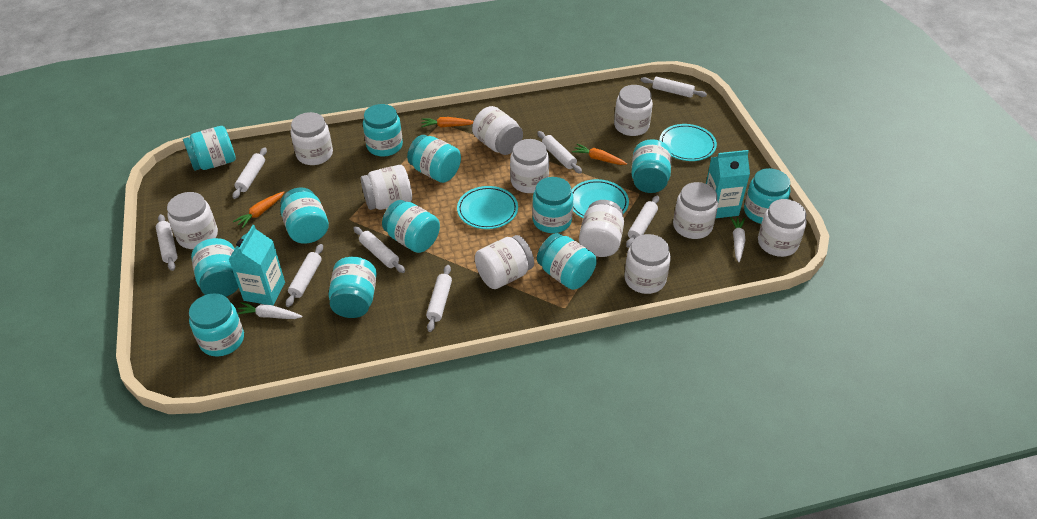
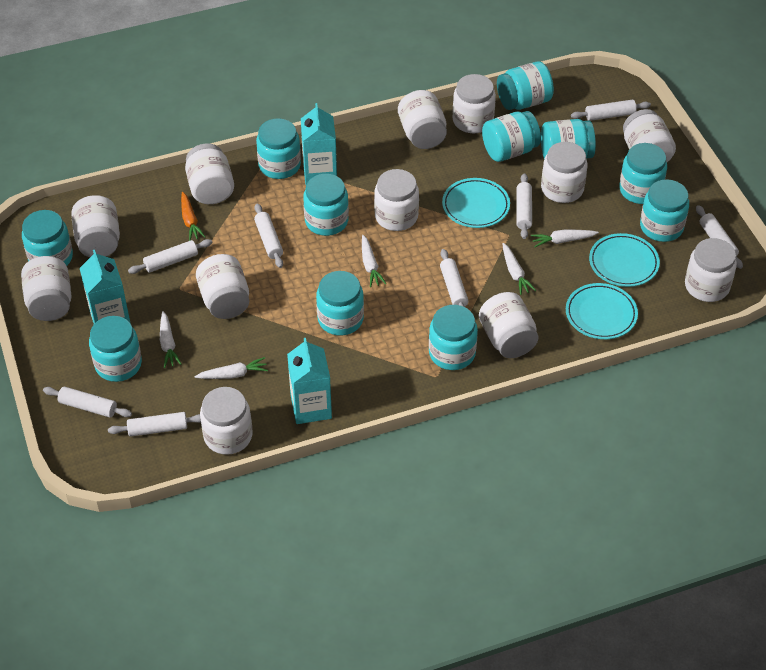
orange carrot: [233,191,284,228] [421,117,474,127] [572,144,627,165] = 3 -> [181,192,205,241] = 1
turquoise carton: [229,225,285,305] [706,150,750,218] = 2 -> [80,250,131,324] [287,338,332,424] [301,103,337,185] = 3
turquoise jar: [183,126,236,171] [189,293,244,357] [191,238,239,297] [280,187,329,244] [329,257,377,318] [363,104,403,156] [382,200,440,253] [407,135,461,183] [532,177,573,233] [537,233,597,290] [632,139,671,193] [744,168,790,224] = 12 -> [22,210,73,266] [89,316,142,382] [256,118,301,179] [303,174,349,236] [316,271,364,336] [429,305,478,370] [482,111,541,162] [497,61,554,110] [541,119,596,159] [619,143,667,204] [640,179,689,242] = 11
white carrot: [238,302,302,319] [730,217,745,262] = 2 -> [160,311,182,368] [194,357,268,379] [362,235,387,287] [502,243,536,295] [531,229,599,247] = 5
white jar: [167,192,218,249] [291,112,333,165] [361,165,412,210] [472,106,523,155] [475,235,534,289] [510,139,549,193] [579,200,624,257] [614,85,653,136] [624,234,671,294] [673,182,718,239] [758,199,806,257] = 11 -> [21,256,72,321] [71,195,120,257] [185,143,234,204] [196,254,249,319] [200,387,253,455] [374,169,419,231] [398,90,447,149] [453,74,496,133] [479,292,538,358] [541,142,588,203] [623,109,676,162] [685,238,737,302] = 12

